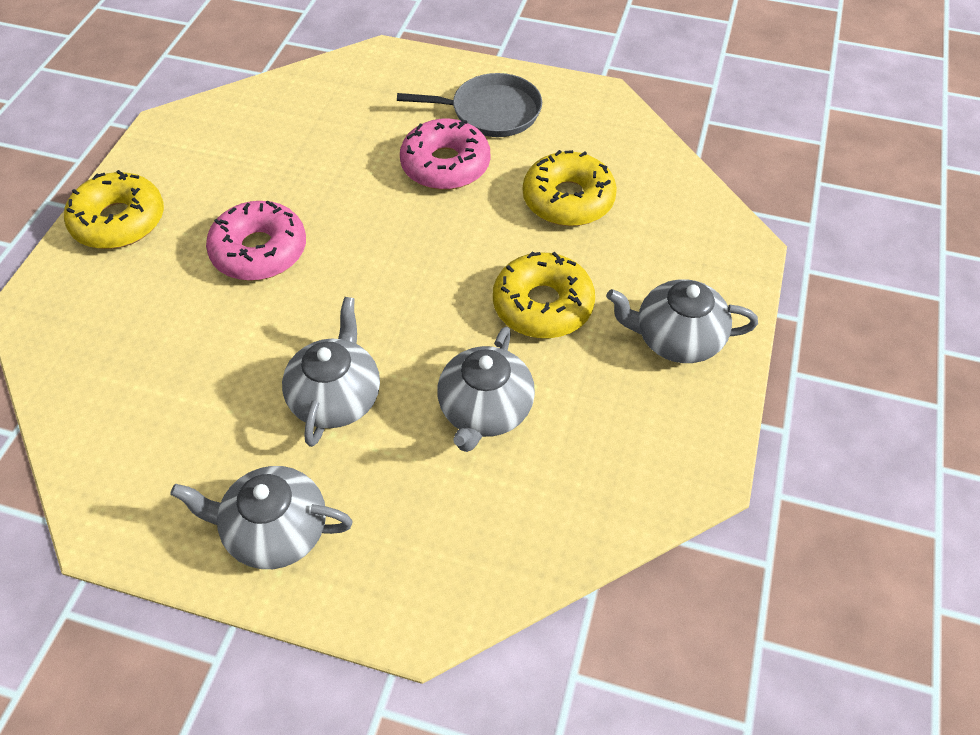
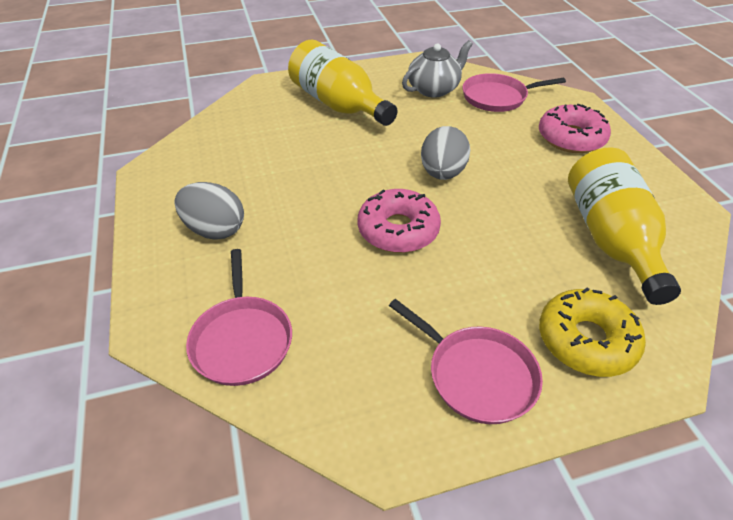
grey egg: none = 0 -> [175,182,244,240] [421,126,470,180] = 2
grey pan: [397,73,542,137] = 1 -> none = 0
grey teapot: [170,466,353,569] [282,297,380,447] [437,327,535,452] [606,279,758,363] = 4 -> [402,40,473,98] = 1
pink pan: none = 0 -> [186,249,292,386] [389,299,543,424] [462,73,566,112] = 3
yellow bottle: none = 0 -> [288,39,398,126] [568,148,681,305] = 2
yellow donut: [64,170,164,249] [493,252,595,338] [523,150,617,226] = 3 -> [539,287,646,377] = 1

